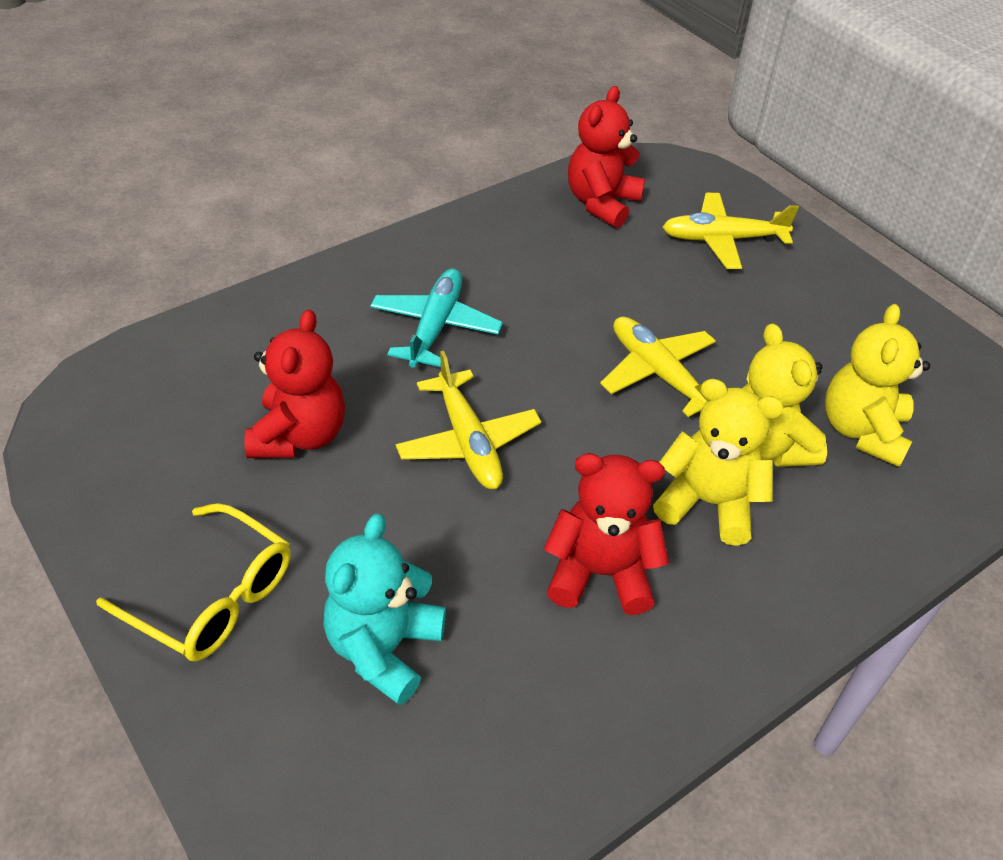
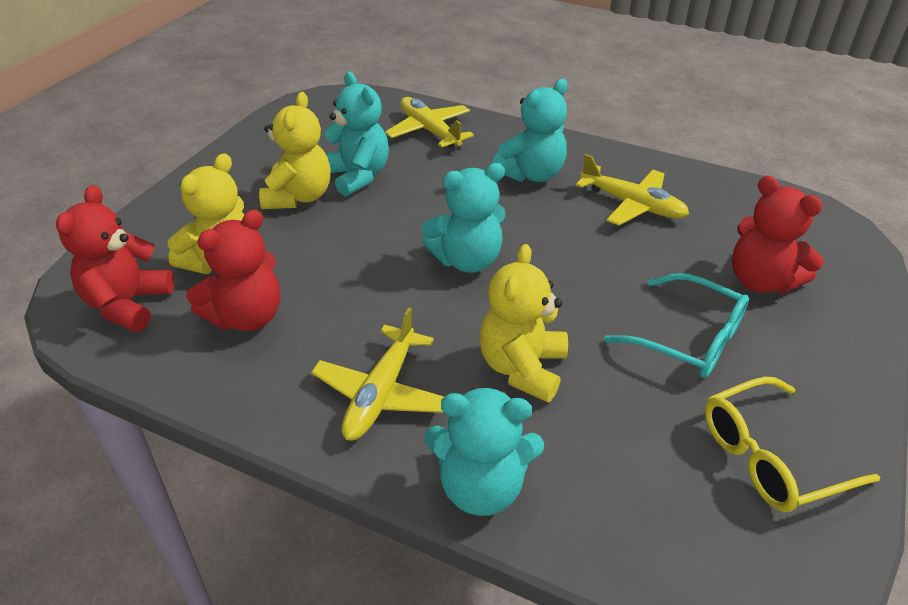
turquoise glasses: none = 0 -> [604,273,749,378] = 1
turquoise plane: [370,269,503,368] = 1 -> none = 0
turquoise teddy bear: [323,514,446,705] = 1 -> [324,72,389,197] [421,163,506,273] [425,386,544,516] [492,79,568,182] = 4

